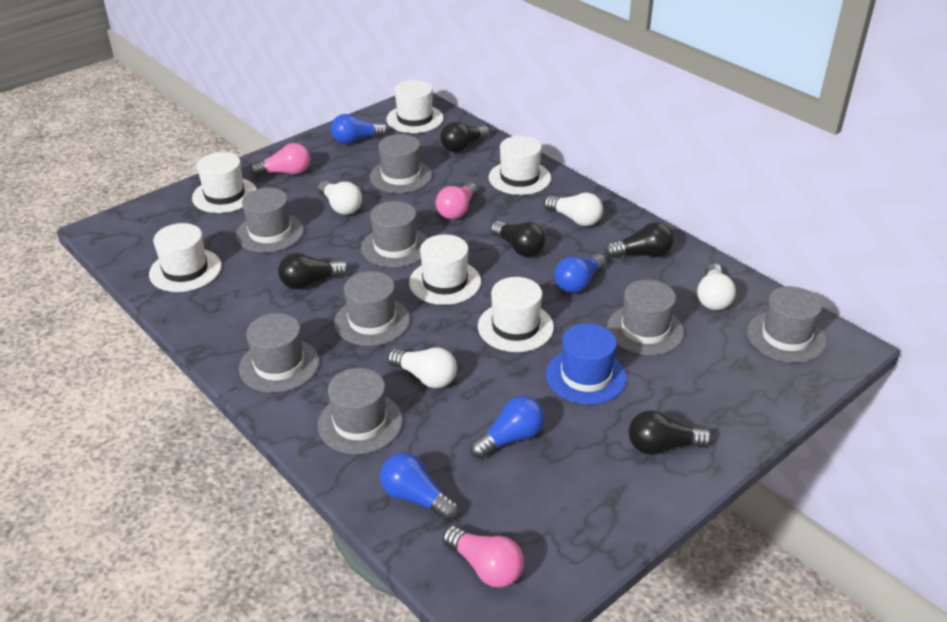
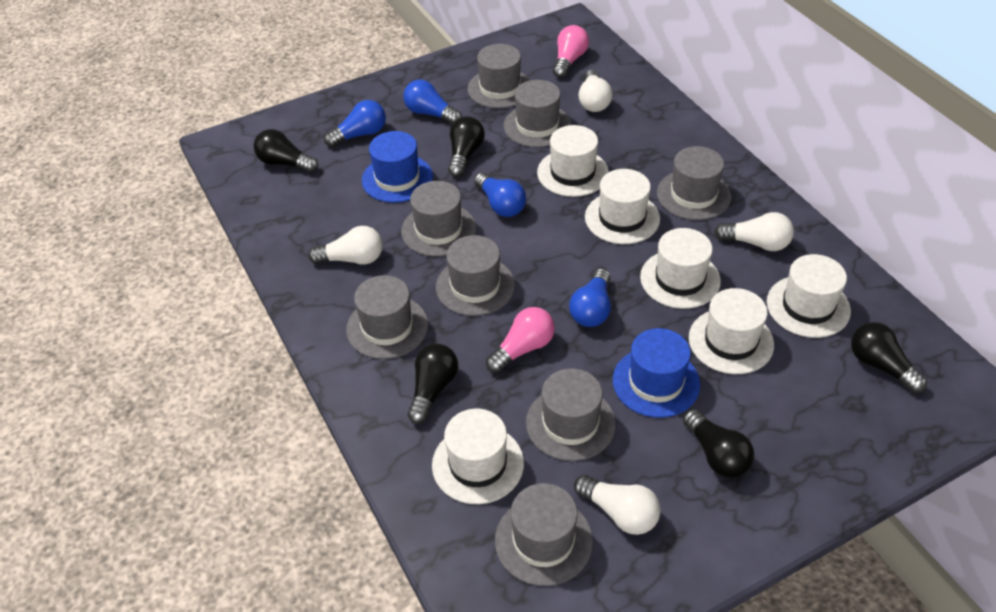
blue hat: [546,324,627,405] = 1 -> [362,131,433,203] [613,328,700,418] = 2
pink light bulb: [250,143,310,176] [436,183,478,219] [442,526,524,588] = 3 -> [486,307,555,373] [553,25,589,78] = 2

